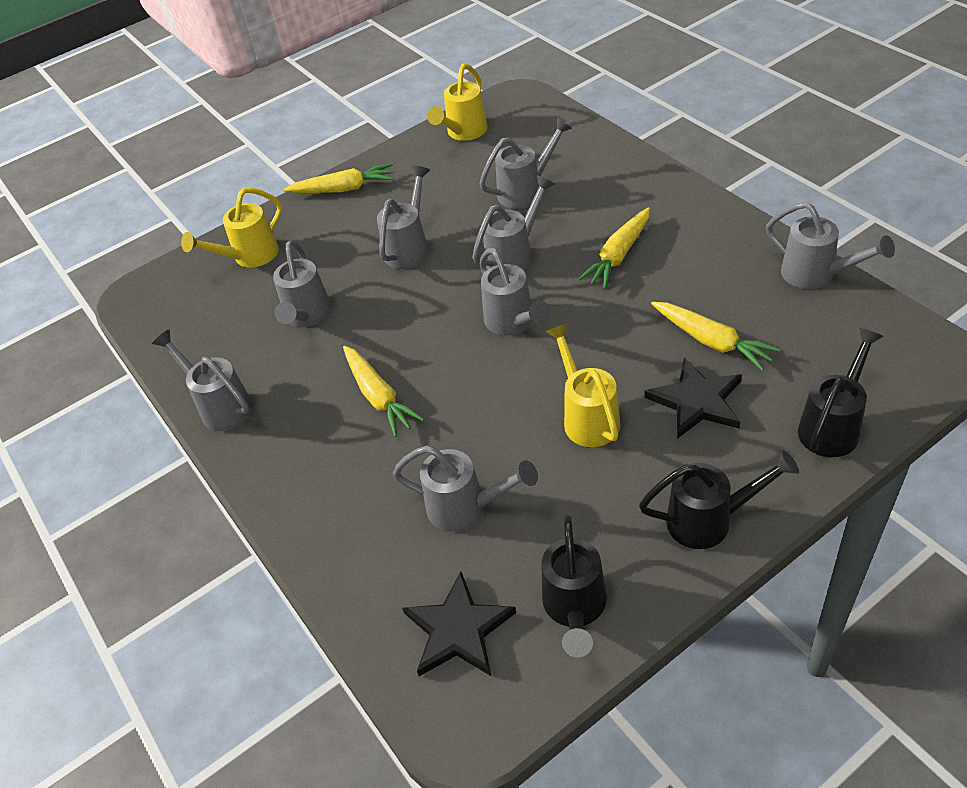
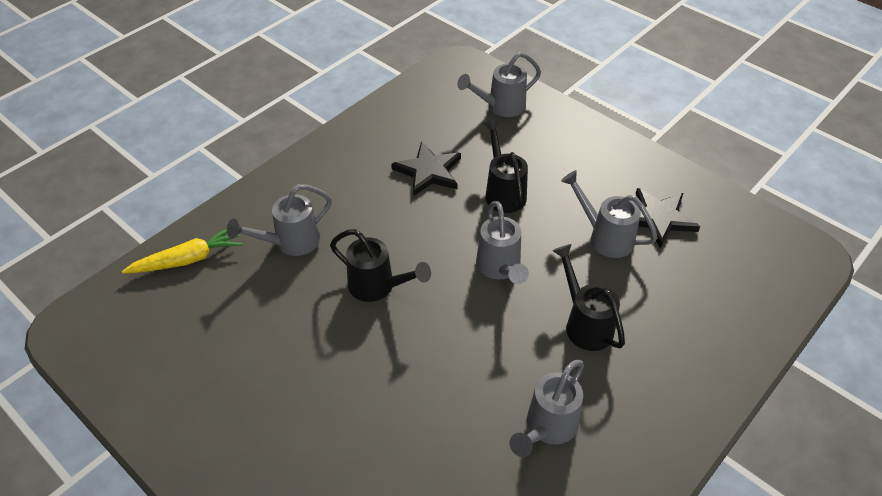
grey watering can: [152,329,253,431] [273,241,331,327] [377,166,430,269] [393,445,538,532] [472,175,555,272] [479,248,550,336] [480,118,572,209] [766,202,895,289] = 8 -> [227,184,332,256] [457,52,541,117] [476,201,529,284] [510,360,584,457] [561,170,658,258] = 5
yellow carrot: [283,163,394,193] [343,346,424,437] [578,207,650,289] [651,302,781,371] = 4 -> [122,229,243,274] = 1
yellow watering can: [181,187,282,268] [427,64,488,141] [546,323,621,447] = 3 -> none = 0

